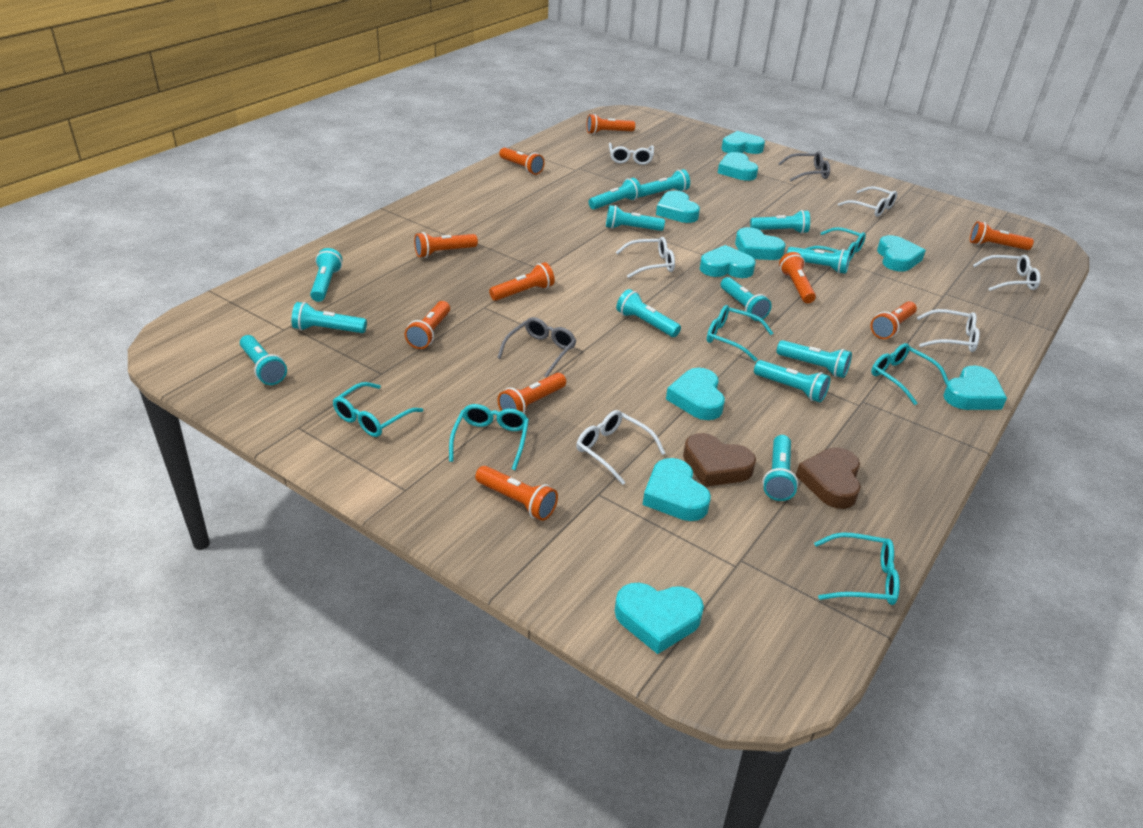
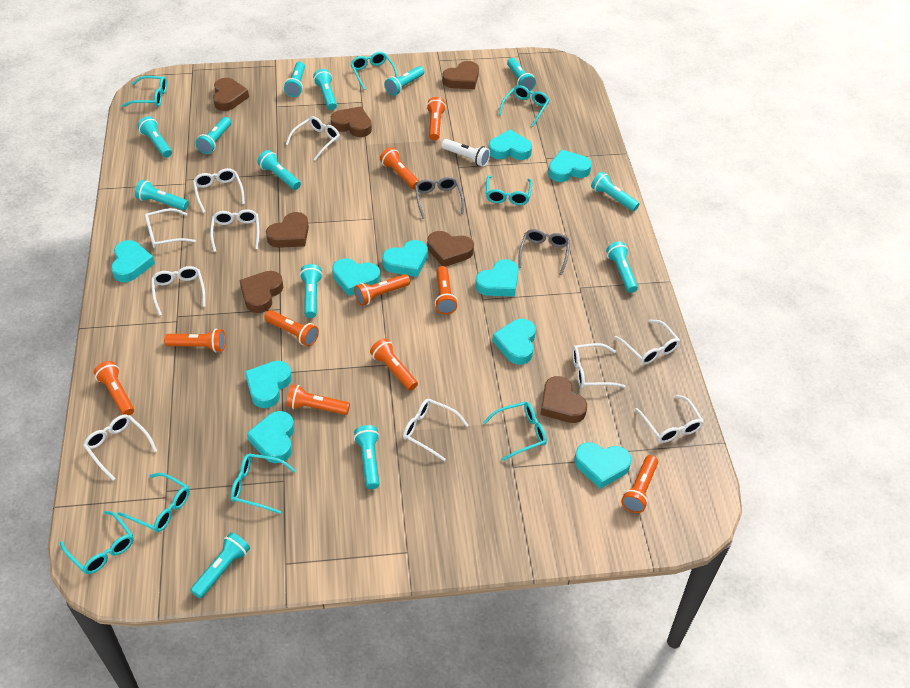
brown heart: [683,433,756,487] [796,447,861,509] = 2 -> [213,78,249,111] [239,271,283,313] [266,212,309,248] [331,106,372,137] [427,231,474,267] [442,61,479,89] [540,376,587,423] = 7
turquoise glasses: [333,382,423,437] [449,404,529,470] [707,305,773,361] [805,227,866,260] [814,532,900,605] [871,343,949,405] = 6 -> [60,511,134,574] [118,473,190,532] [122,76,167,107] [230,453,296,514] [350,52,398,90] [483,402,547,461] [486,175,532,205] [499,85,549,126] = 8
white flashlight: none = 0 -> [442,139,490,167] = 1
white glasses: [576,410,665,485] [609,143,654,165] [616,237,675,278] [838,186,897,217] [917,309,980,352] [973,255,1041,291] = 6 -> [83,415,157,480] [145,208,196,248] [151,266,206,316] [193,168,245,213] [210,209,259,252] [286,116,340,161] [403,399,469,461] [572,343,626,388] [614,319,680,365] [635,395,704,443] = 10

